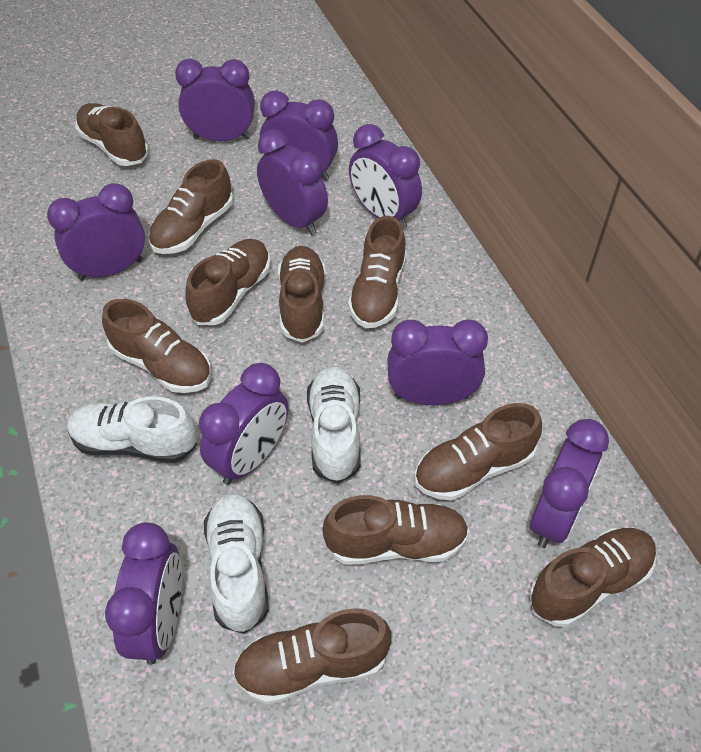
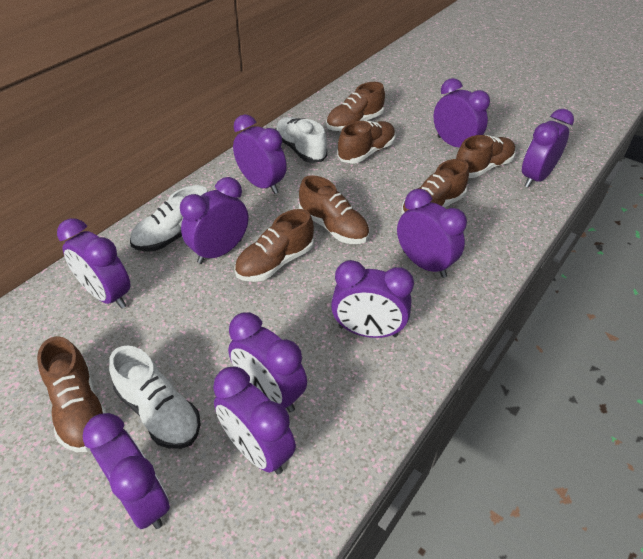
brown shoe: [75,103,149,166] [102,299,211,393] [149,159,233,254] [186,239,271,325] [232,608,391,704] [278,246,326,343] [322,495,469,565] [348,216,406,328] [414,403,542,501] [529,528,656,627] = 10 -> [37,336,107,452] [234,209,314,282] [299,175,369,244] [326,82,385,131] [337,121,395,164] [402,159,469,215] [456,135,516,178] = 7
purple clock: [47,183,145,281] [105,522,182,665] [175,59,255,141] [199,363,288,485] [257,129,328,235] [260,90,338,181] [349,124,422,229] [387,320,488,405] [530,419,609,548] = 9 -> [57,218,131,309] [83,413,170,529] [180,177,248,264] [213,366,296,474] [228,312,307,412] [233,114,287,194] [331,260,414,338] [397,189,467,278] [433,78,490,147] [522,109,574,188] = 10

